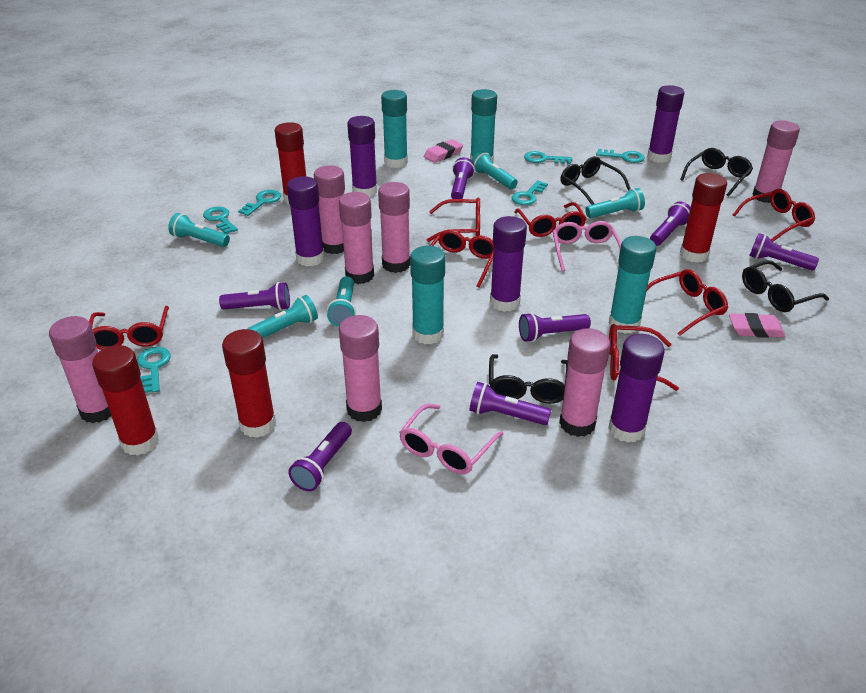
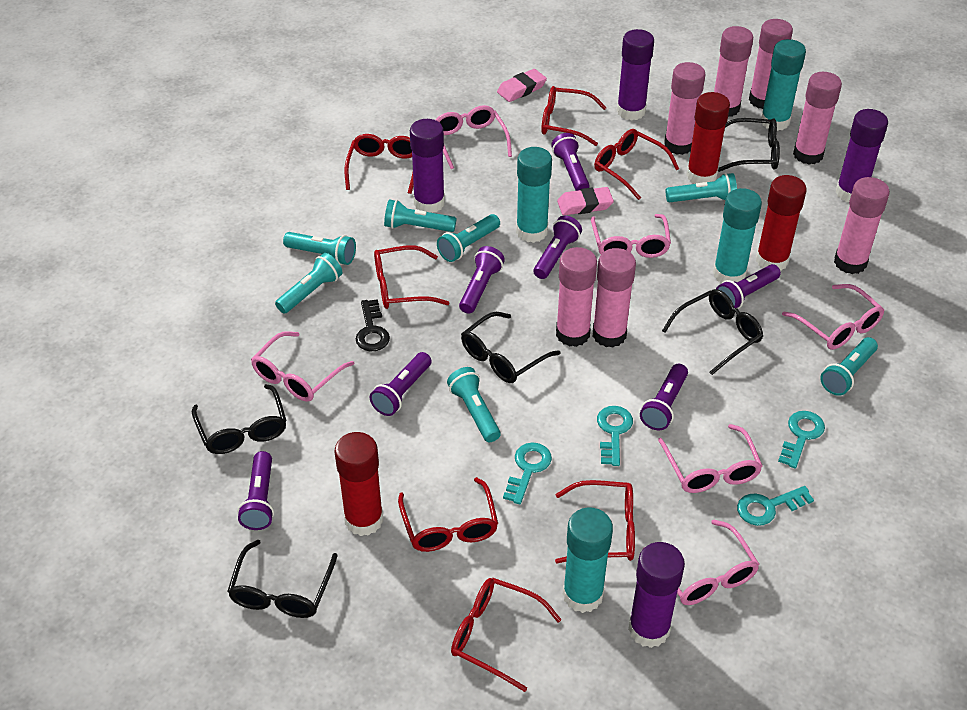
black glasses: [489,354,568,404] [561,156,631,205] [680,148,753,196] [742,260,829,312] = 4 -> [192,384,287,454] [227,540,338,618] [461,312,561,383] [662,289,763,375] [718,118,780,172] = 5
black key: none = 0 -> [356,299,390,351] = 1
pink glasses: [399,404,503,474] [553,221,621,272] = 2 -> [251,331,355,402] [436,105,512,169] [591,214,671,258] [643,519,760,605] [658,424,762,493] [782,284,884,350] = 6
purple glue stick: [287,176,324,266] [347,116,377,197] [490,216,527,312] [608,334,665,443] [647,85,684,163] = 5 -> [410,119,445,213] [617,29,654,121] [628,542,685,648] [836,109,888,202] = 4
red glue stick: [92,345,159,456] [222,329,276,438] [275,122,306,204] [680,173,727,263] = 4 -> [335,432,383,536] [686,92,730,184] [756,175,807,271] = 3
turquoise flashlight: [168,213,230,247] [247,295,318,338] [327,276,356,327] [472,151,518,189] [585,188,645,218] = 5 -> [275,253,343,314] [283,232,356,265] [384,199,457,232] [437,214,500,262] [447,367,501,442] [666,173,737,203] [820,337,878,396] = 7
turquoise key: [137,347,171,393] [203,207,238,234] [238,190,281,216] [511,180,548,205] [524,151,572,164] [596,149,645,163] = 6 -> [503,443,552,504] [597,406,633,466] [737,486,814,526] [778,411,825,469] = 4

